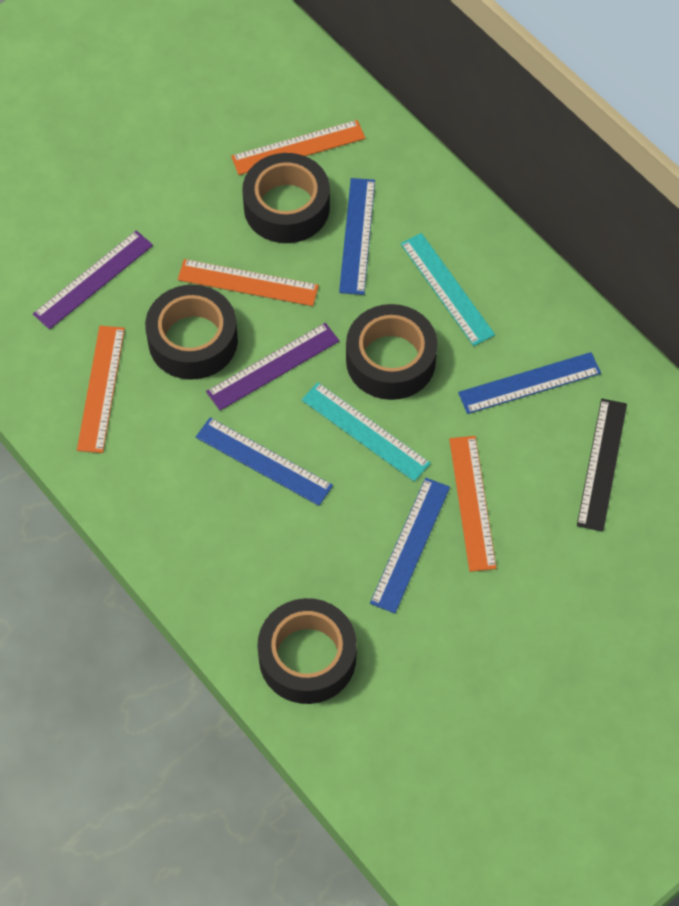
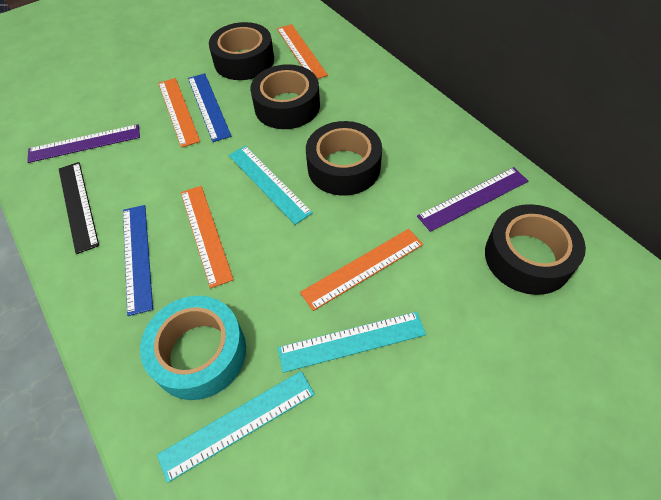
blue ruler: [196,418,333,506] [339,178,375,295] [370,478,450,613] [458,352,601,414] = 4 -> [123,205,153,316] [188,73,232,142] = 2
turquoise ruler: [301,382,431,482] [400,233,495,346] = 2 -> [157,371,315,483] [229,146,313,225] [278,312,426,373] = 3
turquoise tape: none = 0 -> [140,296,246,400] = 1

